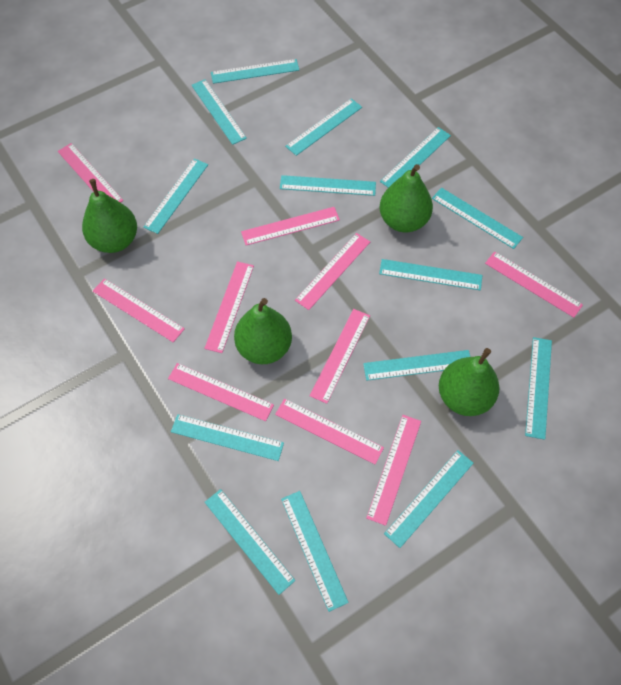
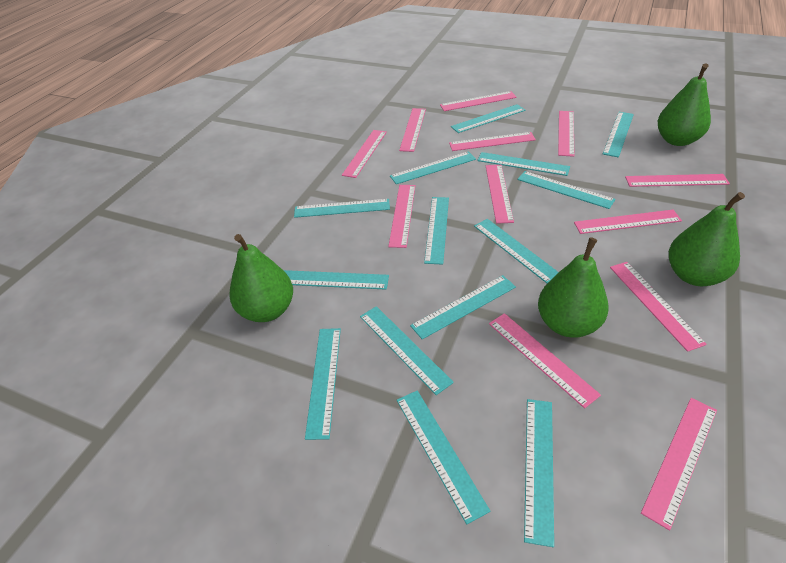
pink ruler: [58,143,123,203] [93,278,185,342] [168,363,274,421] [204,261,254,353] [241,207,340,245] [275,399,384,465] [295,233,370,310] [310,309,370,404] [366,415,421,526] [485,251,583,318] = 10 -> [342,130,387,178] [388,185,415,248] [399,108,426,152] [440,91,517,111] [449,132,536,151] [486,165,514,224] [489,313,601,408] [558,111,574,157] [574,210,682,234] [610,262,707,352] [625,174,730,187] [641,398,717,531] = 12

